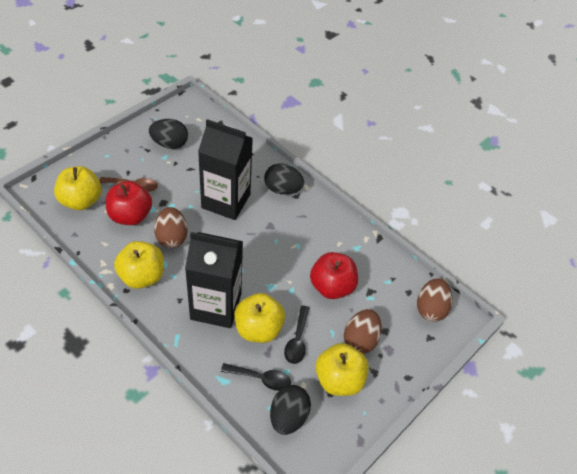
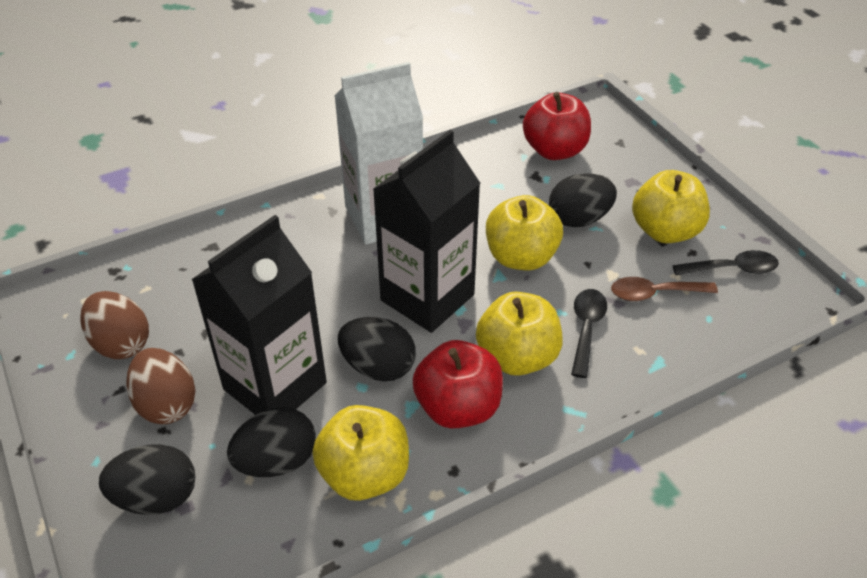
black egg: [149,119,188,149] [264,164,304,195] [270,385,311,435] = 3 -> [99,444,195,515] [227,407,316,477] [338,317,416,382] [549,173,617,227] = 4
brown egg: [154,207,188,248] [344,309,382,354] [417,279,452,322] = 3 -> [80,291,149,359] [126,348,195,424] = 2
white carton: none = 0 -> [335,62,423,245] = 1

